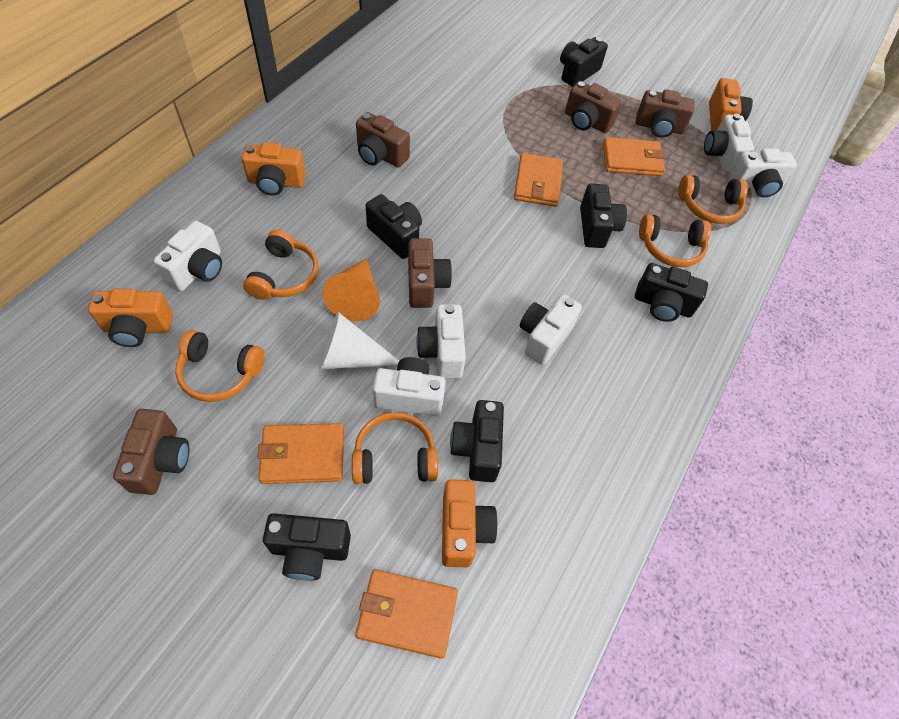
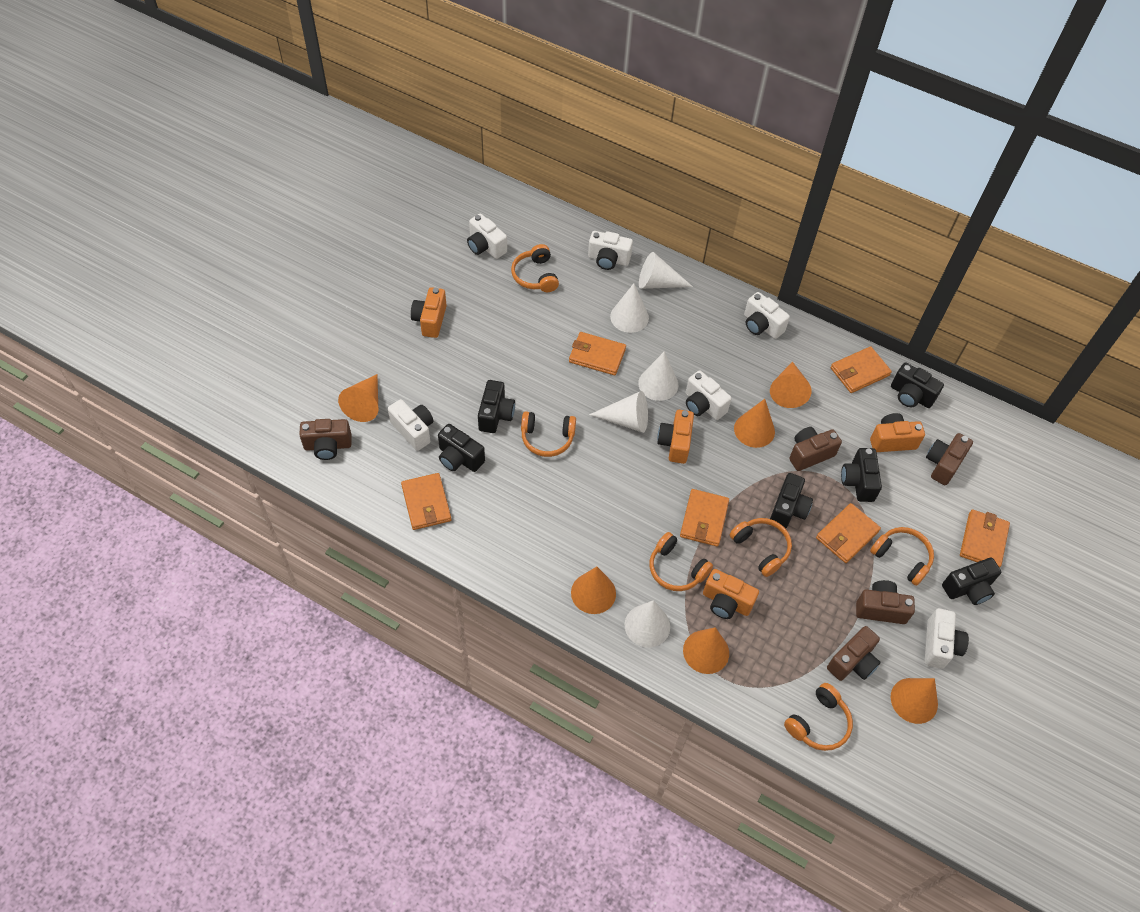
orange cone: [323,258,380,321] = 1 -> [338,374,378,422] [571,567,616,614] [683,627,729,674] [734,399,775,448] [770,362,812,408] [891,678,938,724] = 6
orange headphones: [175,330,265,402] [243,230,319,300] [352,412,438,484] [639,214,711,267] [678,175,748,224] = 5 -> [511,244,559,292] [521,411,576,457] [650,532,713,591] [730,518,792,577] [784,683,853,751] [870,527,934,586] = 6
orange wallet: [257,423,344,484] [355,569,458,659] [514,153,563,207] [603,137,666,176] = 4 -> [401,473,451,530] [569,332,626,375] [680,489,729,547] [816,503,881,563] [831,346,892,393] [960,509,1010,568] = 6
white cone: [319,312,399,369] = 1 -> [589,391,648,433] [610,283,649,333] [625,600,670,647] [638,351,678,401] [639,252,693,289] = 5

